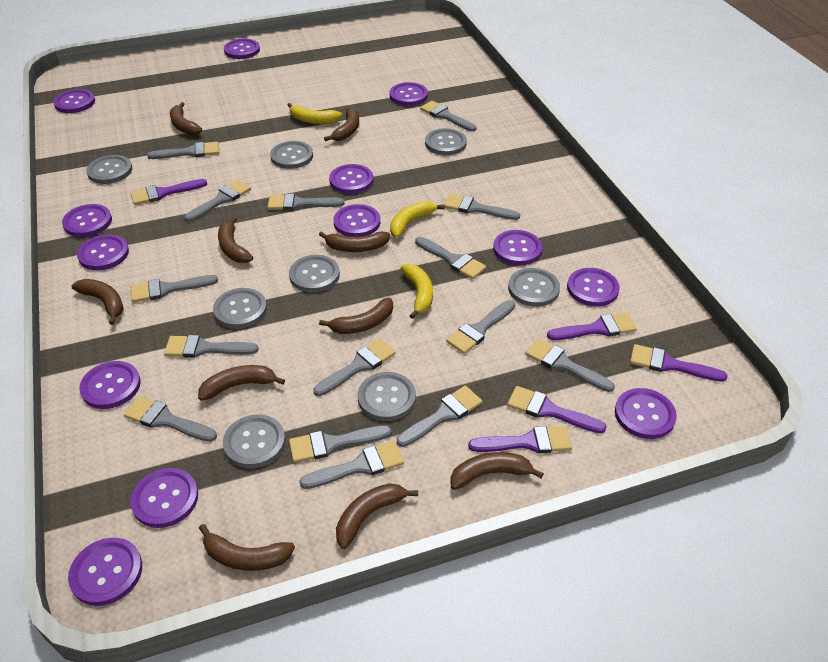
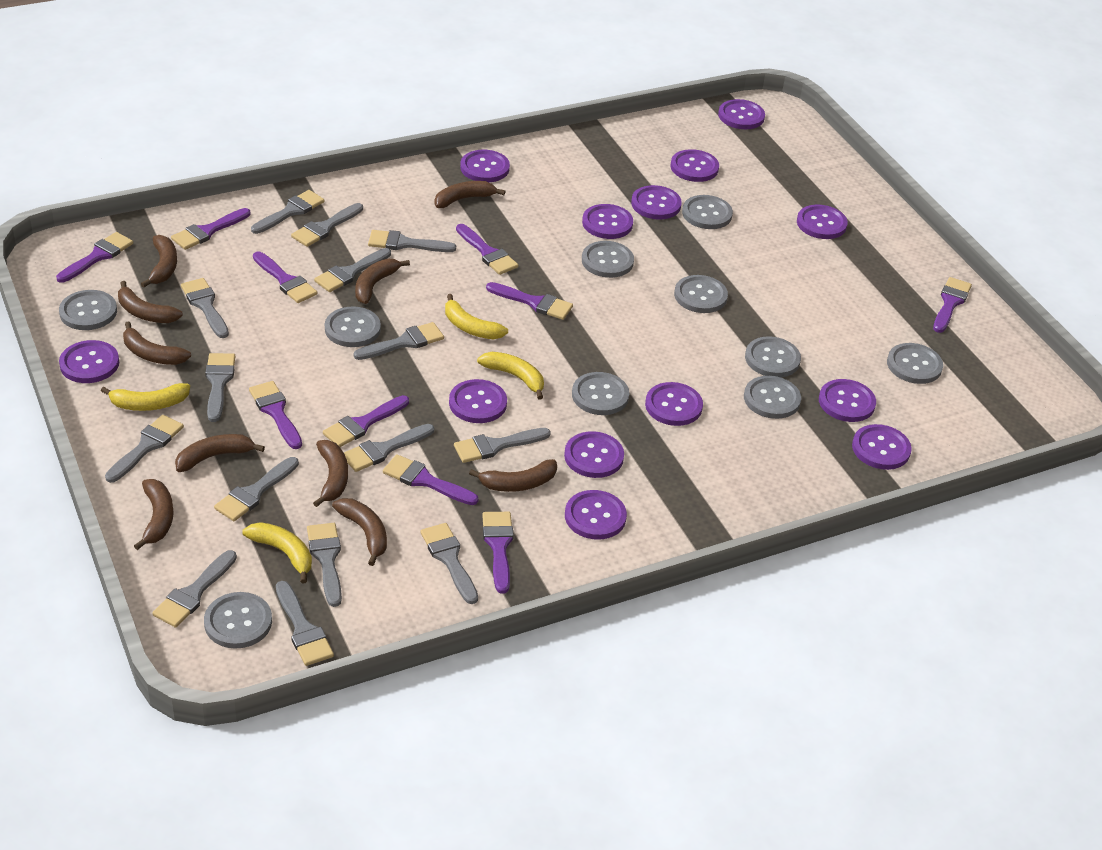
grey button: [86,155,132,184] [213,288,267,329] [223,414,285,468] [270,141,313,169] [289,255,340,292] [358,372,416,421] [425,128,467,155] [508,268,560,307] = 8 -> [59,290,117,330] [204,592,272,649] [325,306,381,347] [572,372,629,415] [582,241,634,278] [674,275,728,313] [682,195,733,229] [744,376,801,419] [745,336,801,377] [887,343,943,384] = 10
purple brush: [130,179,207,205] [468,426,572,453] [507,386,607,433] [547,313,637,340] [630,344,728,382] = 5 -> [56,232,133,283] [171,208,250,250] [249,381,302,449] [253,251,317,303] [323,395,409,447] [383,454,478,505] [456,224,518,275] [482,512,514,593] [486,282,573,320] [933,277,972,333] = 10
yellow banana: [288,103,342,124] [390,201,445,238] [401,264,433,319] = 3 -> [101,383,190,411] [242,522,312,583] [445,294,508,339] [477,352,544,400] = 4

